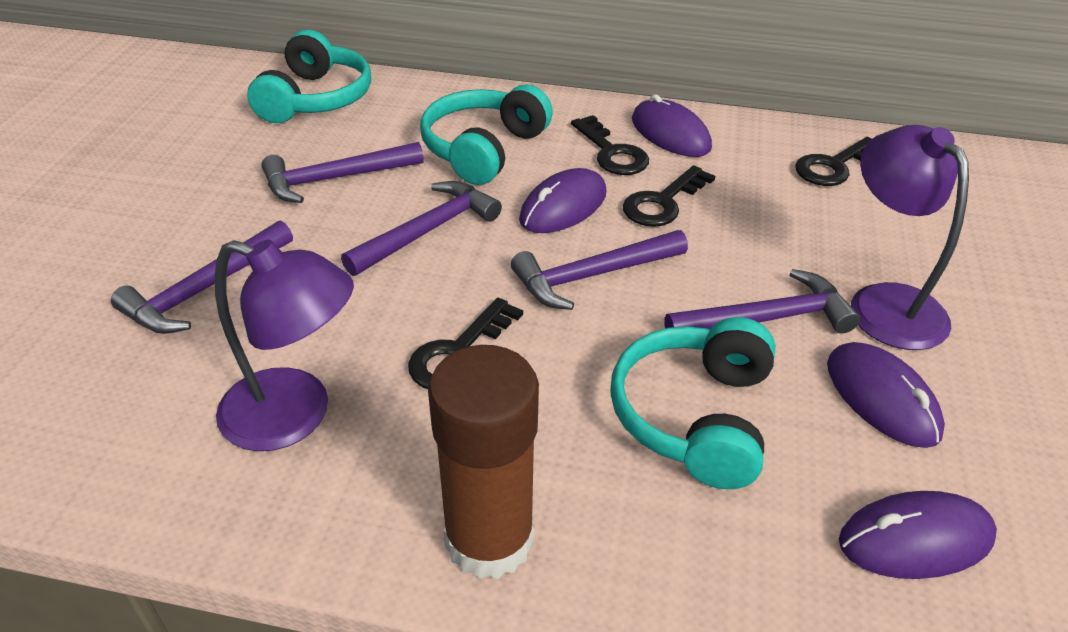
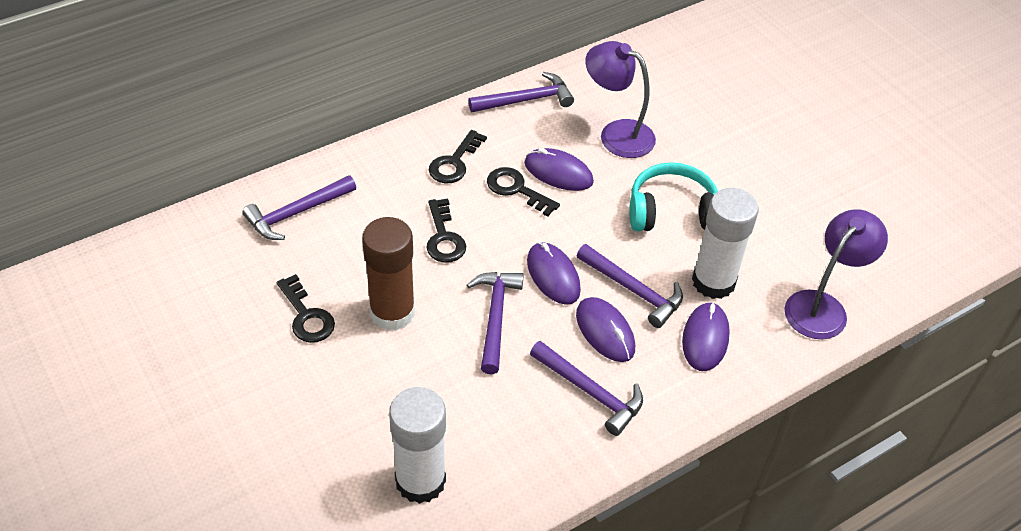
turquoise headphones: [247,30,371,123] [420,84,553,185] [610,317,776,489] = 3 -> [629,162,718,231] = 1
white glue stick: none = 0 -> [389,387,446,504] [692,188,759,299] = 2

